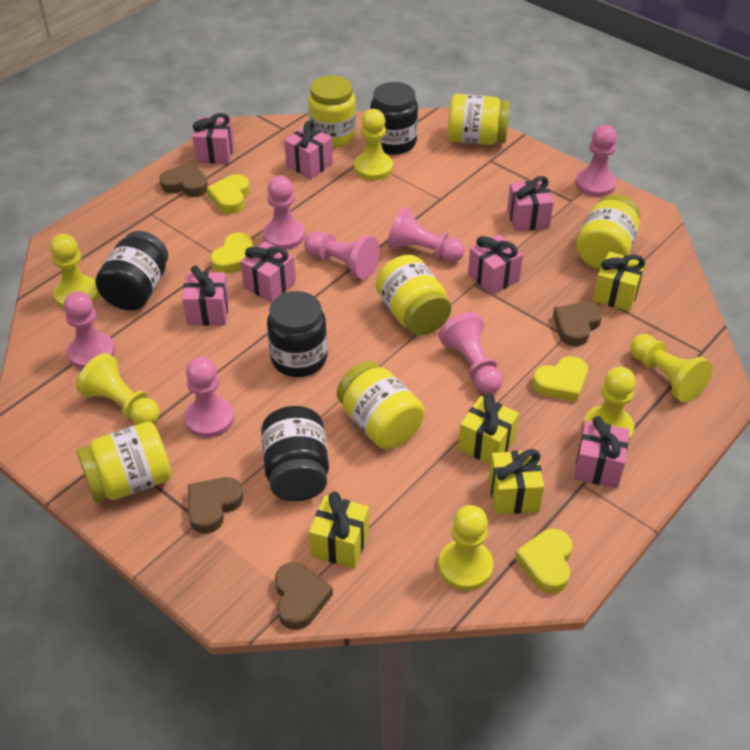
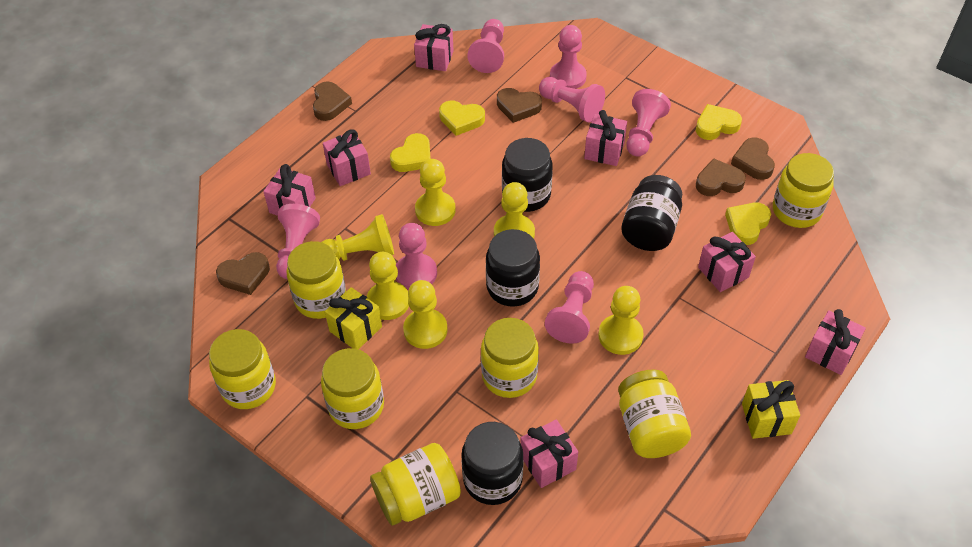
brown heart: [159,163,208,197] [188,477,243,534] [275,562,333,630] [553,302,603,346] = 4 -> [216,252,270,295] [313,82,352,121] [497,88,542,123] [696,158,746,196] [731,137,775,180] = 5
yellow gift: [309,491,369,568] [458,393,519,465] [489,449,544,514] [593,251,646,312] = 4 -> [325,287,382,349] [742,380,800,439] = 2
yellow jar: [77,421,171,503] [308,75,356,148] [337,361,425,449] [376,255,451,336] [448,94,510,145] [576,194,640,269] = 6 -> [209,329,276,409] [287,241,346,319] [321,348,384,429] [370,443,461,526] [481,318,539,398] [618,370,691,458] [773,153,834,228] = 7

